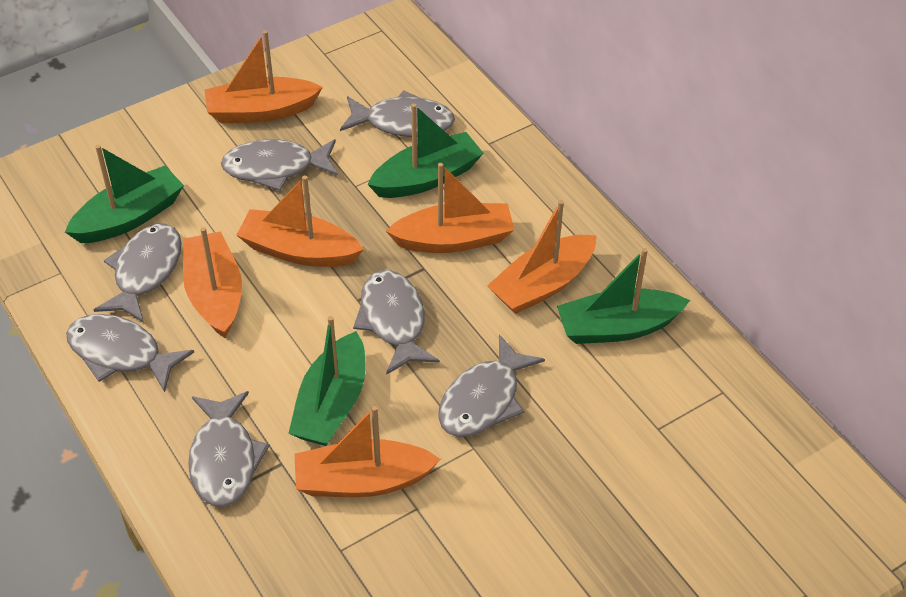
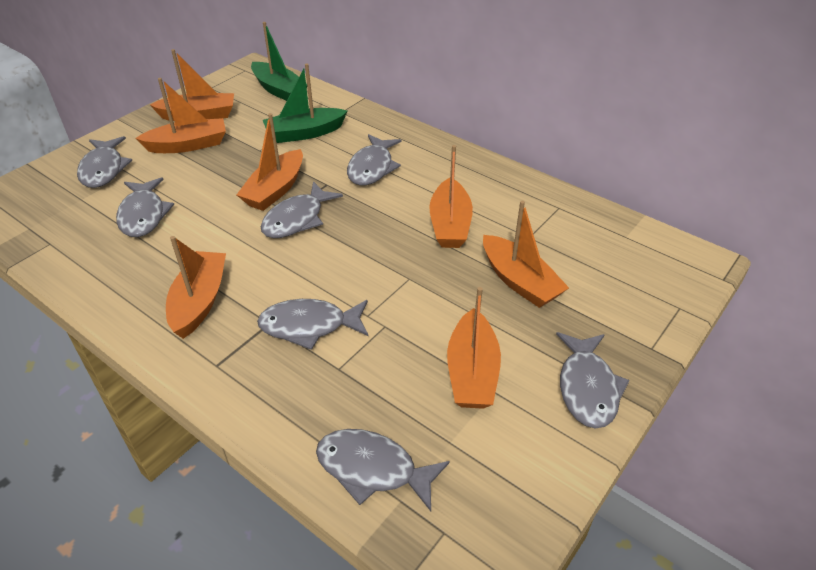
green boat: [65,145,184,243] [288,316,366,446] [368,104,483,198] [557,248,690,344] = 4 -> [251,22,307,101] [263,63,348,143] = 2
orange boat: [183,227,242,338] [205,30,323,123] [236,175,364,267] [294,406,440,497] [386,163,514,253] [487,200,597,314] = 6 -> [135,78,226,153] [150,49,234,121] [166,236,226,339] [236,113,303,211] [429,145,473,248] [447,287,501,409] [483,201,569,308] = 7

